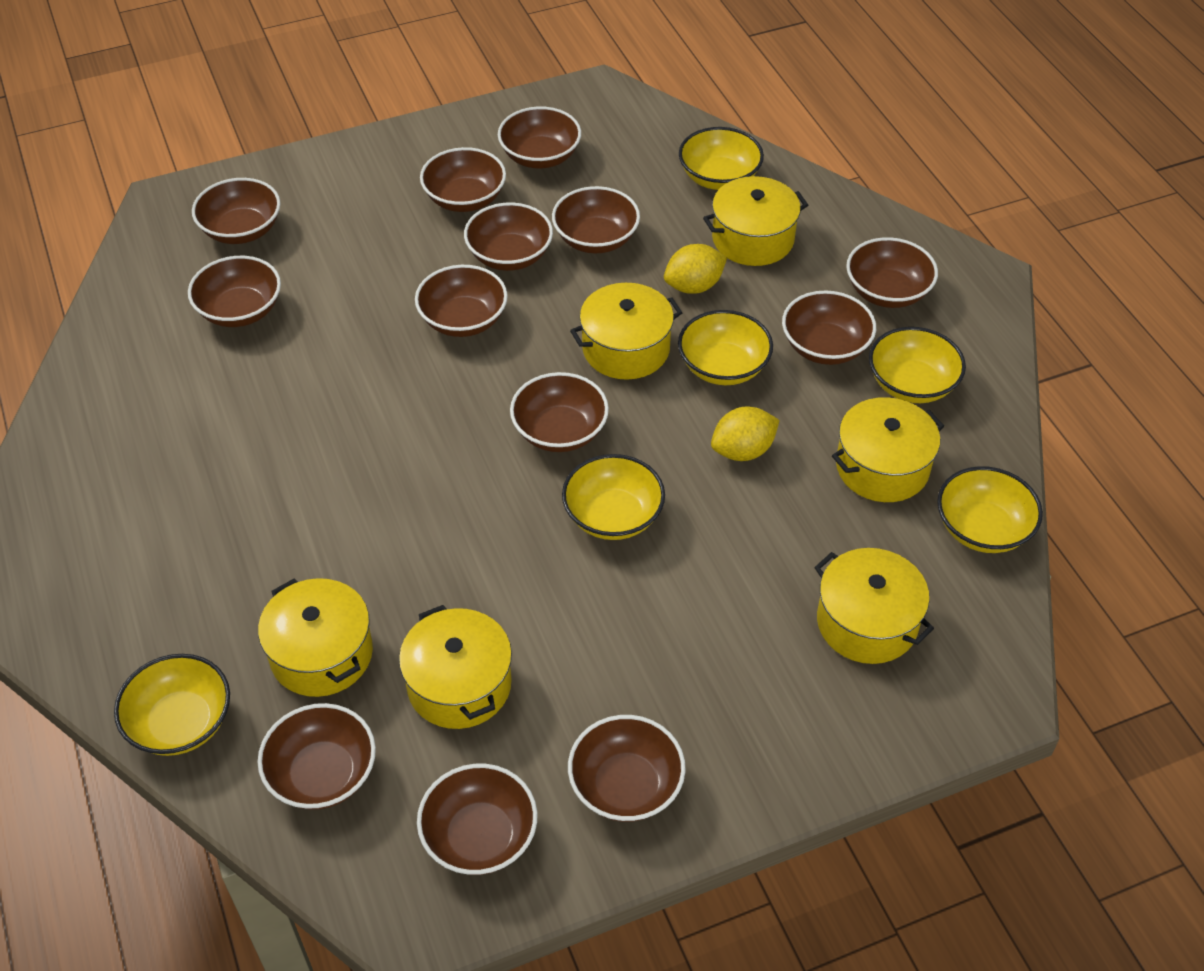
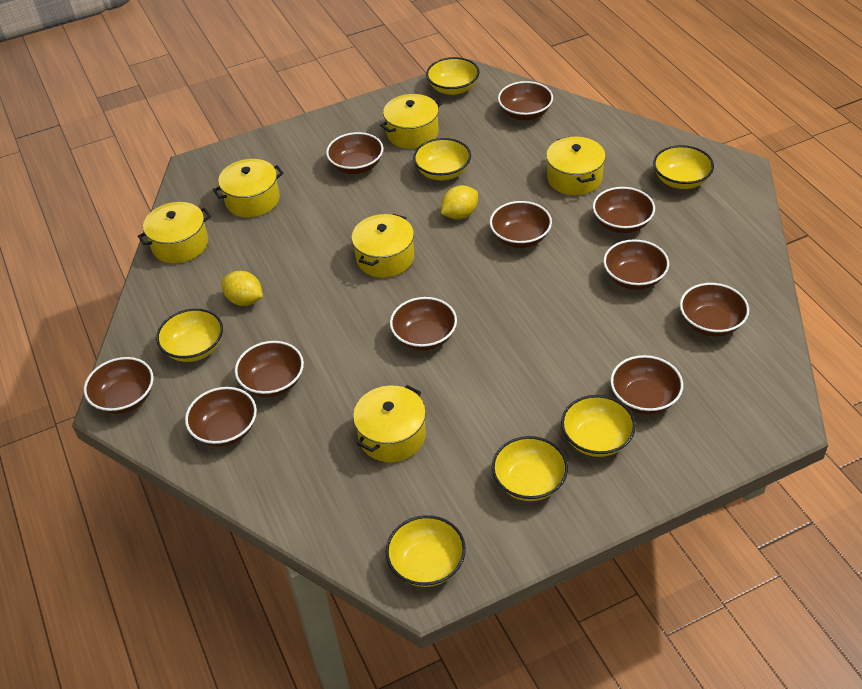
brown bowl: [188,256,281,327] [192,178,280,244] [258,703,376,810] [415,265,508,337] [417,764,537,875] [420,147,506,212] [464,202,553,271] [498,106,581,168] [510,372,609,452] [552,186,640,253] [568,715,686,822] [782,291,876,365] [846,237,938,308] = 13 -> [84,357,154,414] [185,387,257,447] [235,341,304,397] [326,132,383,174] [390,297,457,351] [490,201,552,248] [498,81,553,120] [593,187,655,233] [603,239,669,290] [610,355,683,414] [680,283,749,336] = 11
yellow bowl: [114,654,230,756] [562,454,665,540] [678,310,773,385] [679,127,764,190] [869,327,966,403] [937,466,1043,553] = 6 -> [156,308,223,362] [386,515,466,587] [413,138,471,180] [426,57,480,95] [492,436,568,501] [561,395,636,457] [653,145,714,189] = 7

